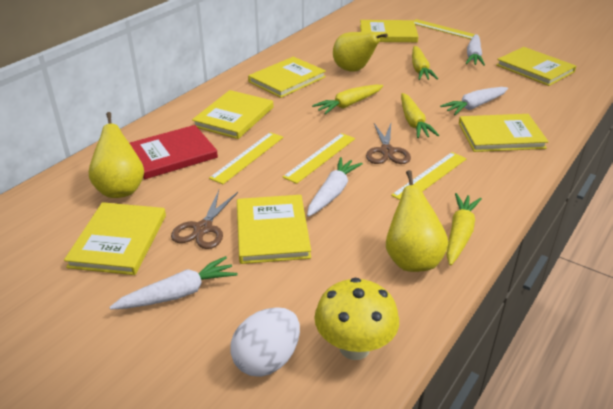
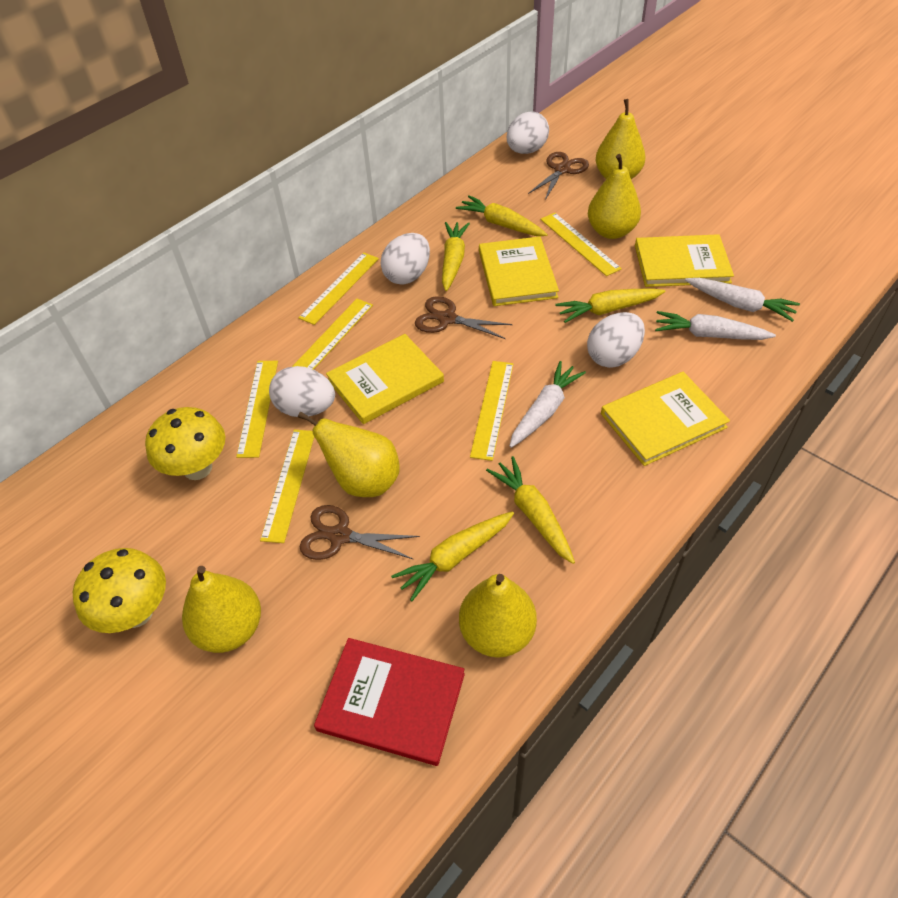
brown scissors: [171,190,238,249] [366,123,411,164] = 2 -> [299,505,420,560] [415,296,512,339] [528,152,589,200] = 3
white carrot: [109,256,237,310] [307,157,363,217] [440,87,508,115] [466,34,485,66] = 4 -> [509,361,586,448] [655,311,776,340] [685,278,800,322] = 3
white egg: [230,307,300,377] = 1 -> [269,366,335,417] [380,233,430,285] [507,111,549,154] [587,312,645,368] = 4
yellow book: [64,202,166,275] [192,90,273,139] [237,195,311,264] [248,57,326,98] [360,20,419,42] [459,114,549,152] [496,47,576,86] = 7 -> [326,334,444,424] [479,236,559,306] [601,372,730,466] [635,234,734,287] = 4
yellow carrot: [312,84,383,115] [401,93,439,138] [412,46,438,80] [447,193,482,266] = 4 -> [391,511,514,601] [442,222,470,291] [456,195,548,236] [486,456,575,564] [555,289,666,323] = 5
yellow mushroom: [314,278,399,360] = 1 -> [73,548,166,633] [145,407,225,480] = 2
yellow pear: [88,112,144,198] [333,32,388,72] [386,170,448,272] = 3 -> [182,566,261,653] [298,411,400,497] [459,574,537,658] [588,154,641,239] [596,99,645,179] = 5
yellow ruler: [209,132,283,184] [283,133,355,184] [391,152,467,200] [414,19,480,39] = 4 -> [236,361,278,458] [260,430,314,543] [292,299,373,370] [298,252,379,325] [470,361,513,461] [540,213,622,276] = 6

